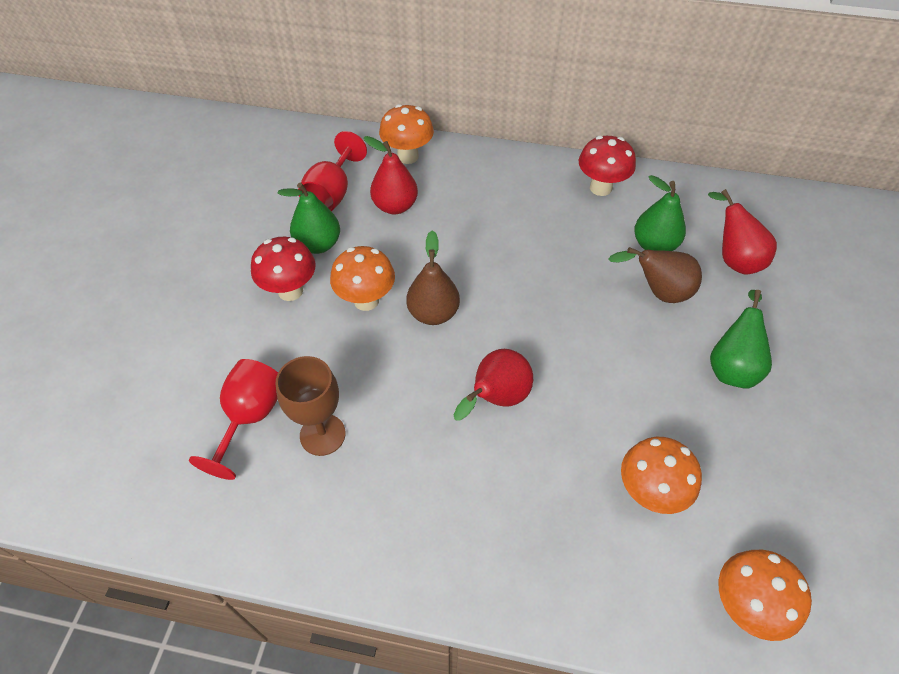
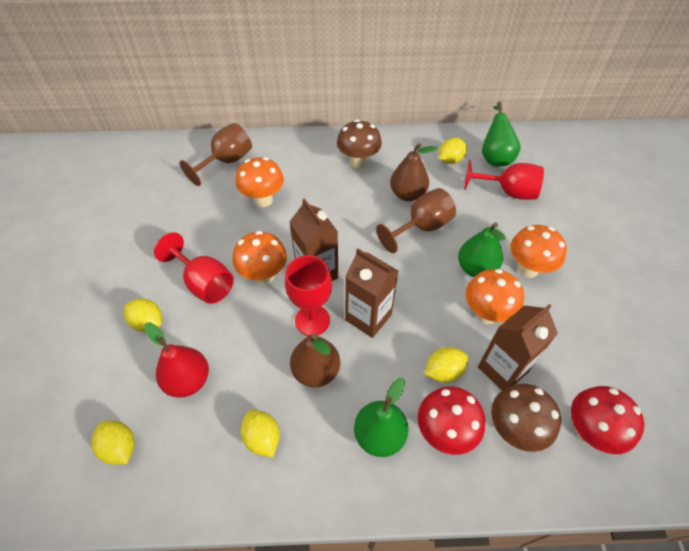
brown carton: none = 0 -> [290,198,338,281] [345,248,398,338] [478,304,558,390] = 3
brown goblet: [276,356,346,456] = 1 -> [180,123,252,186] [376,188,456,253] = 2
brown mushroom: none = 0 -> [337,120,382,169] [491,384,561,452] = 2
red goblet: [189,359,278,480] [298,131,367,211] = 2 -> [154,232,234,304] [285,255,332,336] [464,160,544,200] = 3
red pear: [364,136,418,214] [454,349,533,421] [708,189,777,275] = 3 -> [144,322,209,398] = 1
yellow lemon: none = 0 -> [91,421,134,465] [124,298,162,332] [241,410,280,457] [425,347,468,383] [439,138,467,164] = 5

